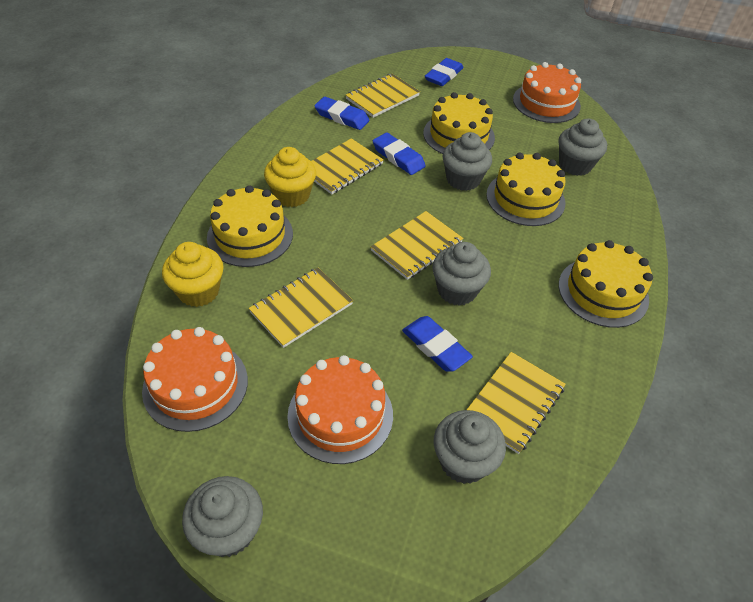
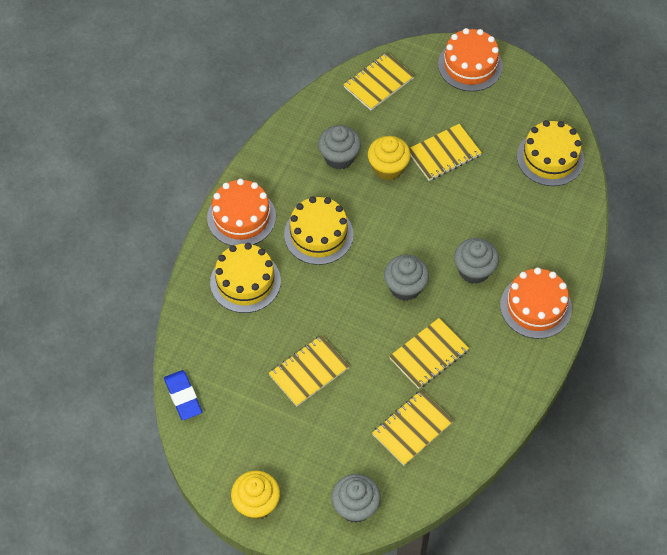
blue eraser: [314,97,370,130] [373,133,426,175] [402,316,473,372] [425,58,463,86] = 4 -> [164,370,202,420] = 1
grey cupcake: [182,476,263,557] [432,242,491,306] [434,410,506,484] [442,132,492,191] [558,118,607,176] = 5 -> [318,125,361,170] [331,474,380,523] [384,255,429,301] [454,238,499,284] = 4
yellow cake: [207,185,293,267] [423,92,495,154] [486,153,566,226] [559,240,653,328] = 4 -> [210,243,281,313] [284,196,354,265] [517,120,584,186] = 3

